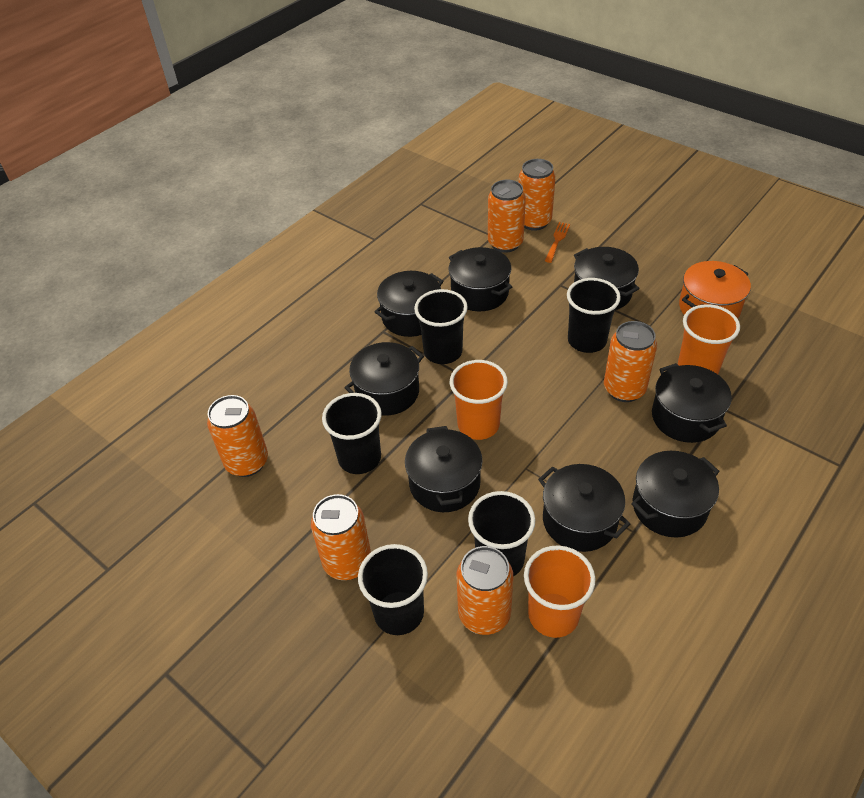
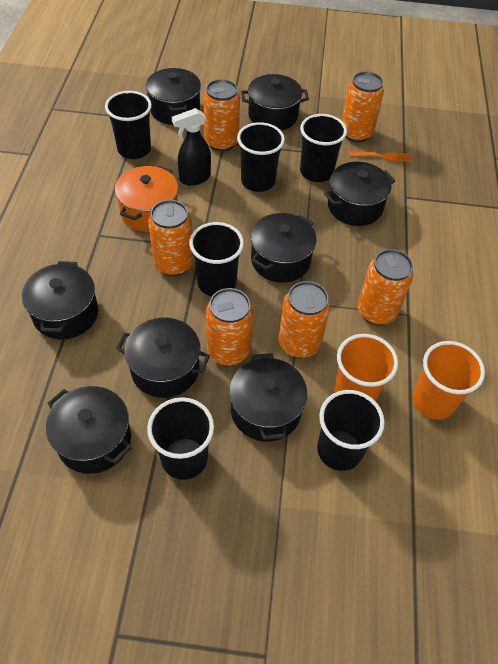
black cup: [322,393,382,474] [358,544,428,635] [414,289,468,364] [468,491,535,576] [567,278,621,353] = 5 -> [105,91,152,159] [147,397,214,480] [189,222,244,296] [237,122,285,192] [300,114,347,182] [317,390,385,471] = 6
black spray bottle: none = 0 -> [172,108,211,186] = 1
orange cup: [450,360,508,440] [524,545,596,638] [678,304,740,374] = 3 -> [333,334,398,401] [413,341,485,420] = 2

